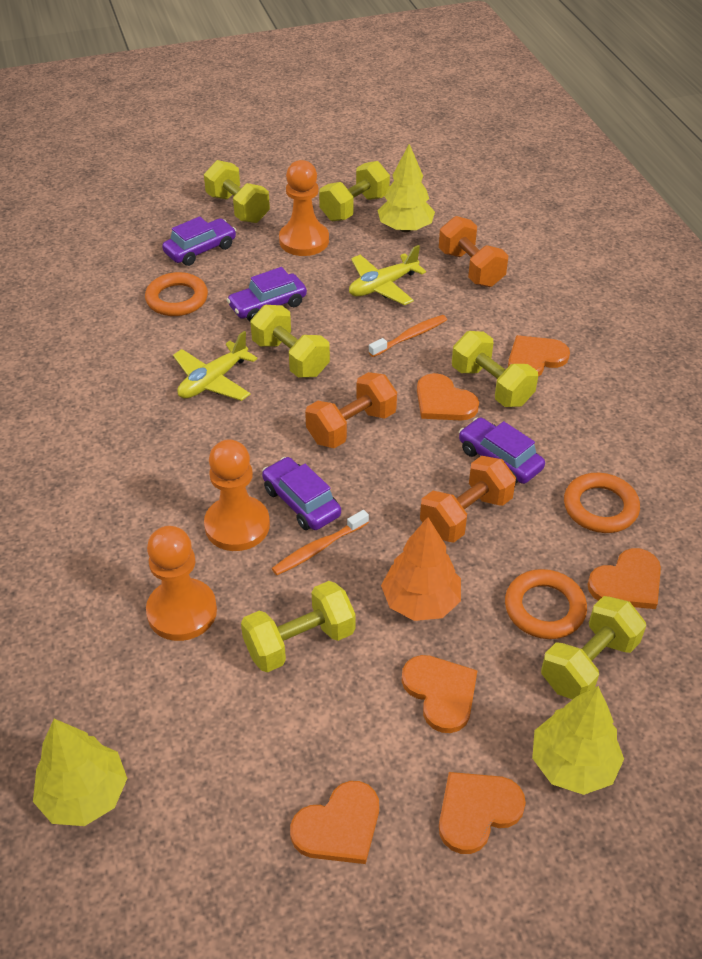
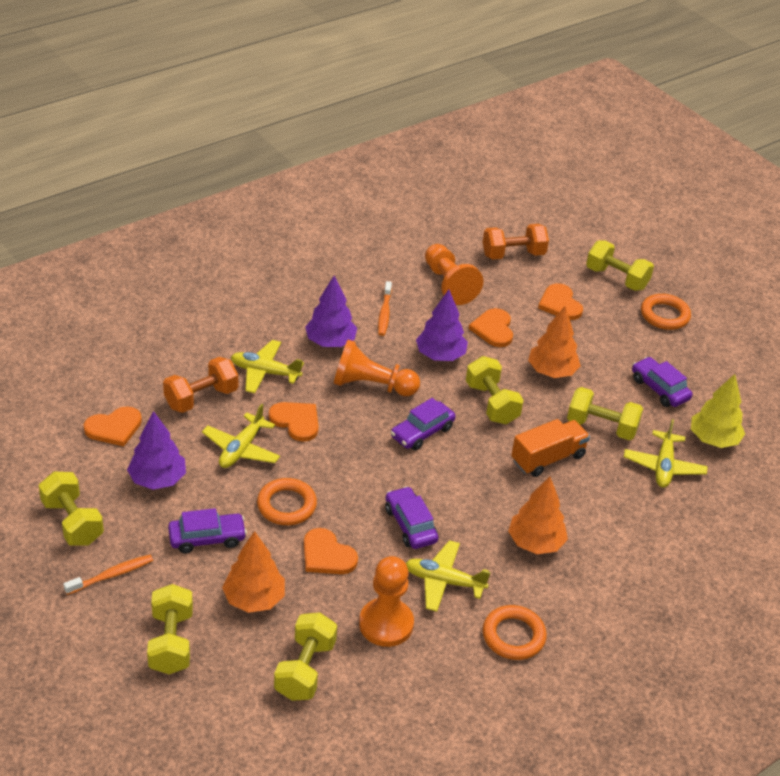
orange dumbbell: [305,372,397,448] [420,456,516,543] [439,216,509,287] = 3 -> [163,357,238,413] [483,224,549,260] = 2
orange heart: [290,781,379,864] [402,655,477,733] [417,373,479,420] [439,772,526,854] [508,335,570,377] [587,548,661,609] = 6 -> [84,406,142,446] [269,402,319,442] [304,528,358,574] [469,308,513,347] [538,283,583,320] = 5
orange tree: [381,517,461,621] = 1 -> [222,531,285,613] [508,476,568,554] [528,306,581,378] = 3
orange truck: none = 0 -> [511,419,590,477] = 1
purple tree: none = 0 -> [127,411,186,490] [305,276,357,347] [416,290,468,361] = 3
yellow plane: [173,331,258,401] [349,245,426,305] = 2 -> [202,404,280,468] [231,340,304,393] [406,540,491,612] [624,419,708,487] = 4
yellow tree: [33,719,127,826] [378,144,435,232] [532,686,624,795] = 3 -> [691,374,745,448] = 1

